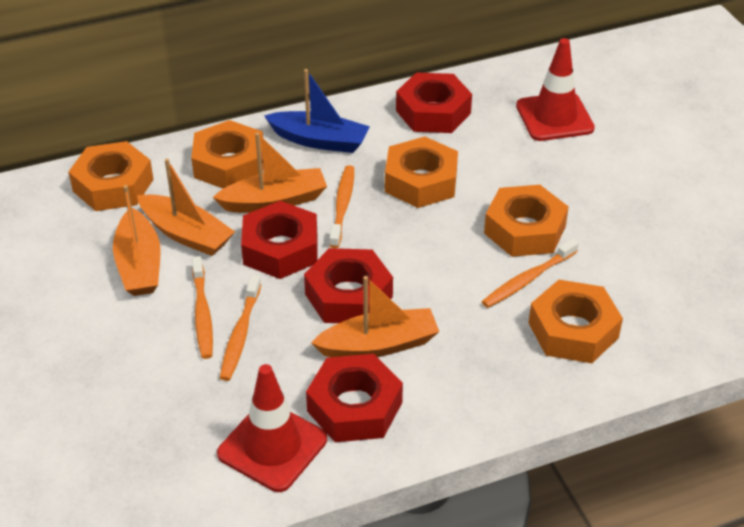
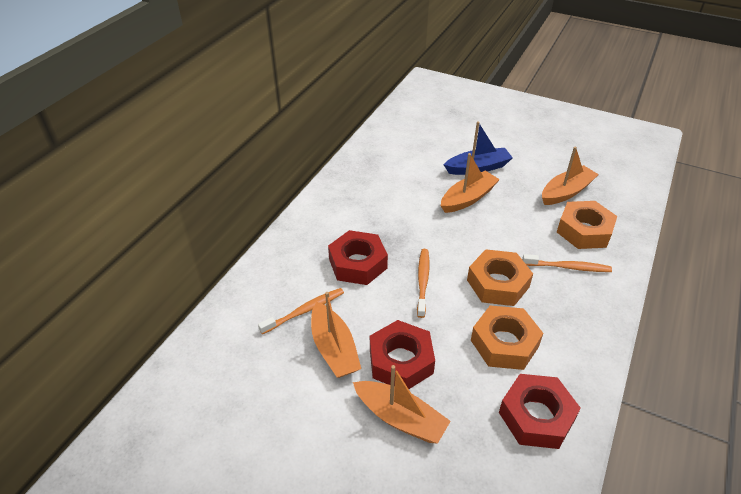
orange nut: [69,141,154,211] [191,120,263,189] [385,136,458,208] [484,185,569,257] [529,280,623,363] = 5 -> [467,249,533,306] [471,306,543,370] [557,201,617,249] = 3
orange toothbrush: [192,256,213,359] [220,275,261,381] [329,165,354,248] [482,238,579,308] = 4 -> [258,288,344,334] [417,249,429,318] [522,254,612,272] = 3
red nut: [241,201,317,279] [304,248,393,323] [306,354,403,442] [396,72,472,133] = 4 -> [328,230,388,285] [370,320,435,389] [499,374,581,449] = 3
red traffic cone: [217,364,327,492] [516,38,595,141] = 2 -> none = 0

